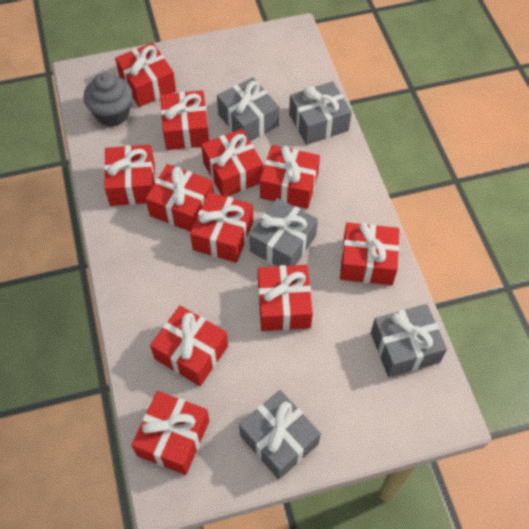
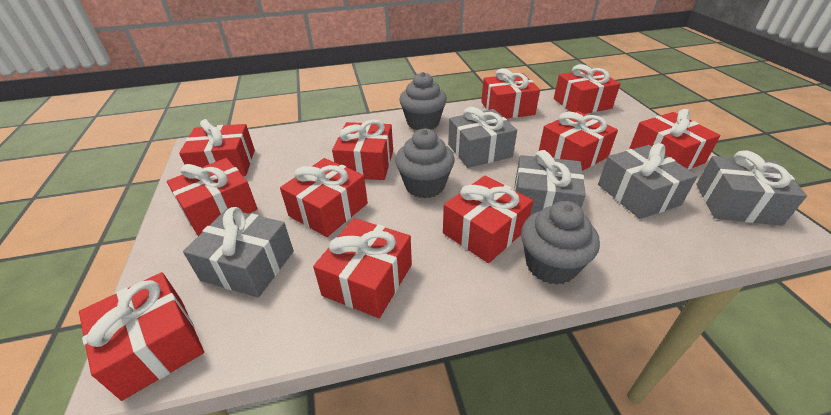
grey cupcake: [83,73,133,127] = 1 -> [395,129,455,198] [399,72,447,130] [521,201,600,285] = 3

